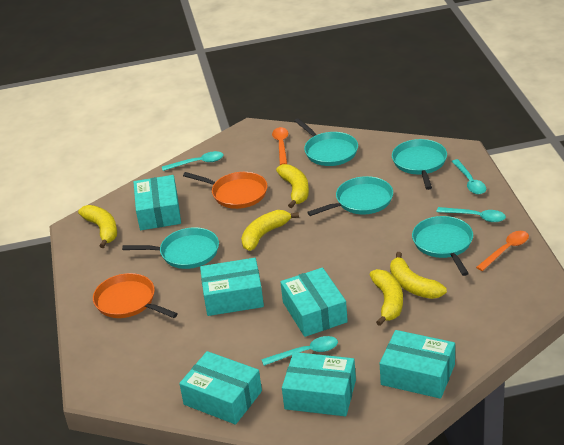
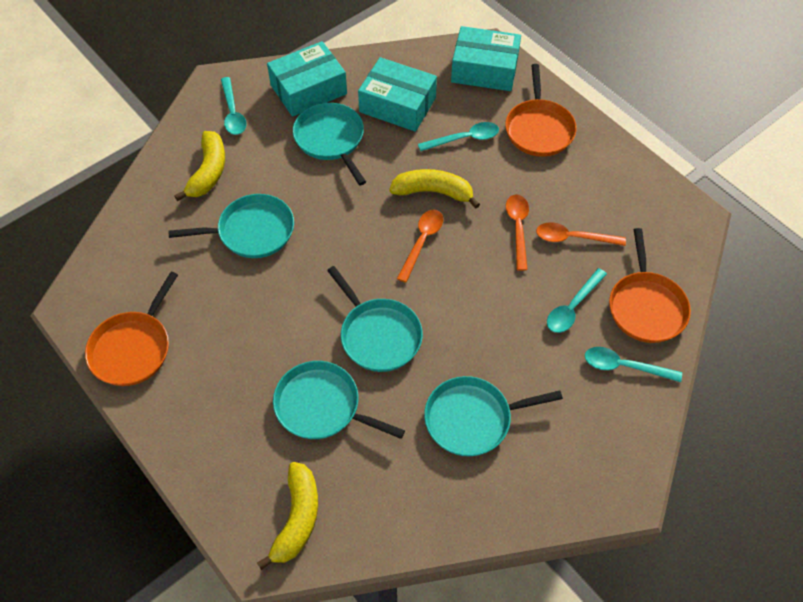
orange pan: [93,273,178,318] [183,172,267,209] = 2 -> [85,272,178,386] [505,64,577,157] [609,228,691,343] = 3
orange spoon: [272,127,288,165] [476,231,529,271] = 2 -> [397,210,443,283] [506,194,529,271] [536,223,626,246] = 3
turquoise box: [133,175,181,230] [179,351,262,425] [200,258,264,316] [280,267,348,337] [282,352,356,416] [380,330,455,399] = 6 -> [267,41,347,117] [358,57,437,132] [451,26,521,91] = 3
yellow banana: [78,205,117,248] [241,210,299,251] [276,164,309,208] [369,269,403,326] [390,252,447,299] = 5 -> [174,131,225,201] [257,462,318,570] [389,169,480,208] = 3

